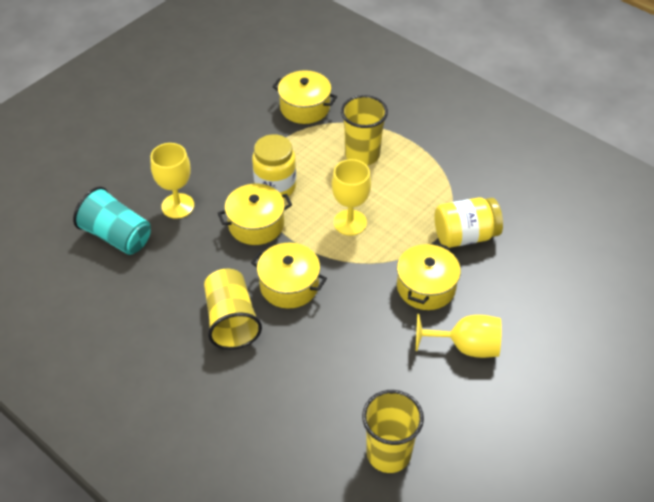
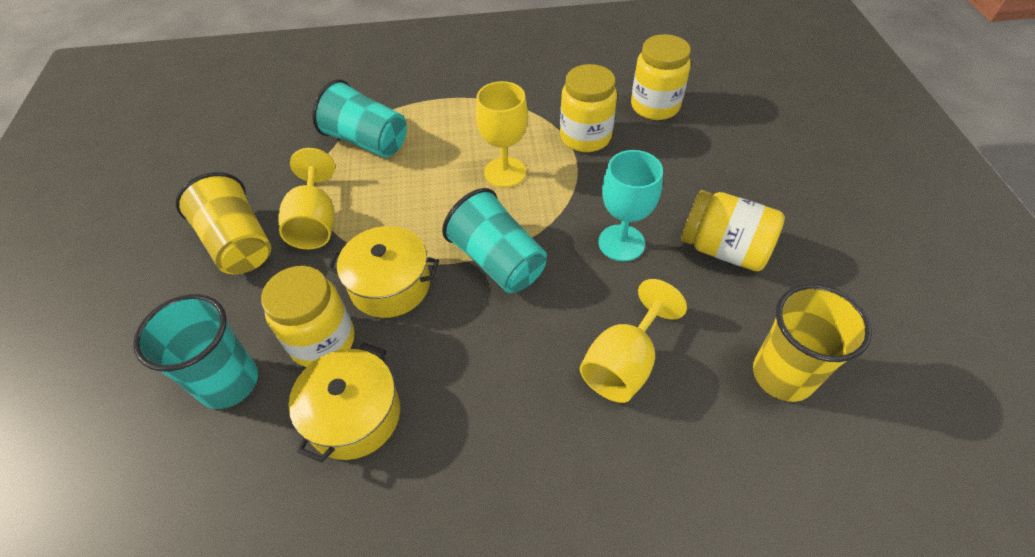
turquoise cup: [73,187,151,255] = 1 -> [133,294,258,409] [312,79,407,158] [442,188,547,293] = 3
turquoise goblet: none = 0 -> [598,150,663,261] = 1
yellow cup: [204,269,262,350] [341,95,388,165] [362,390,424,473] = 3 -> [176,172,271,274] [753,284,872,402] = 2
yellow jar: [252,134,296,199] [434,197,503,248] = 2 -> [261,266,355,367] [560,64,617,152] [631,34,691,120] [681,190,785,271] = 4
yellow pot: [218,184,292,245] [251,243,327,308] [272,70,337,124] [397,242,461,310] = 4 -> [288,342,400,462] [327,226,439,318] = 2

